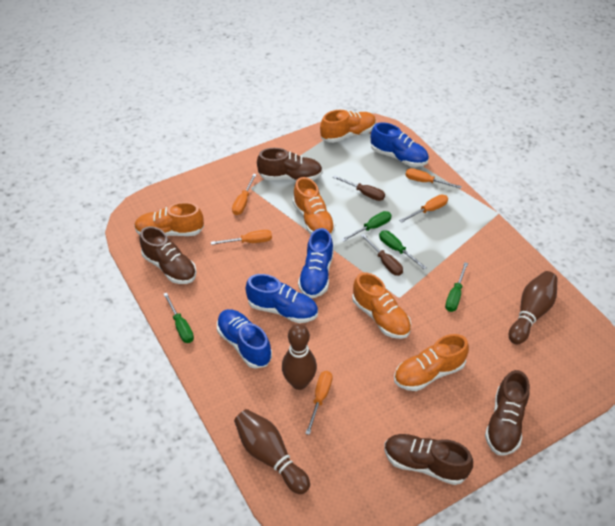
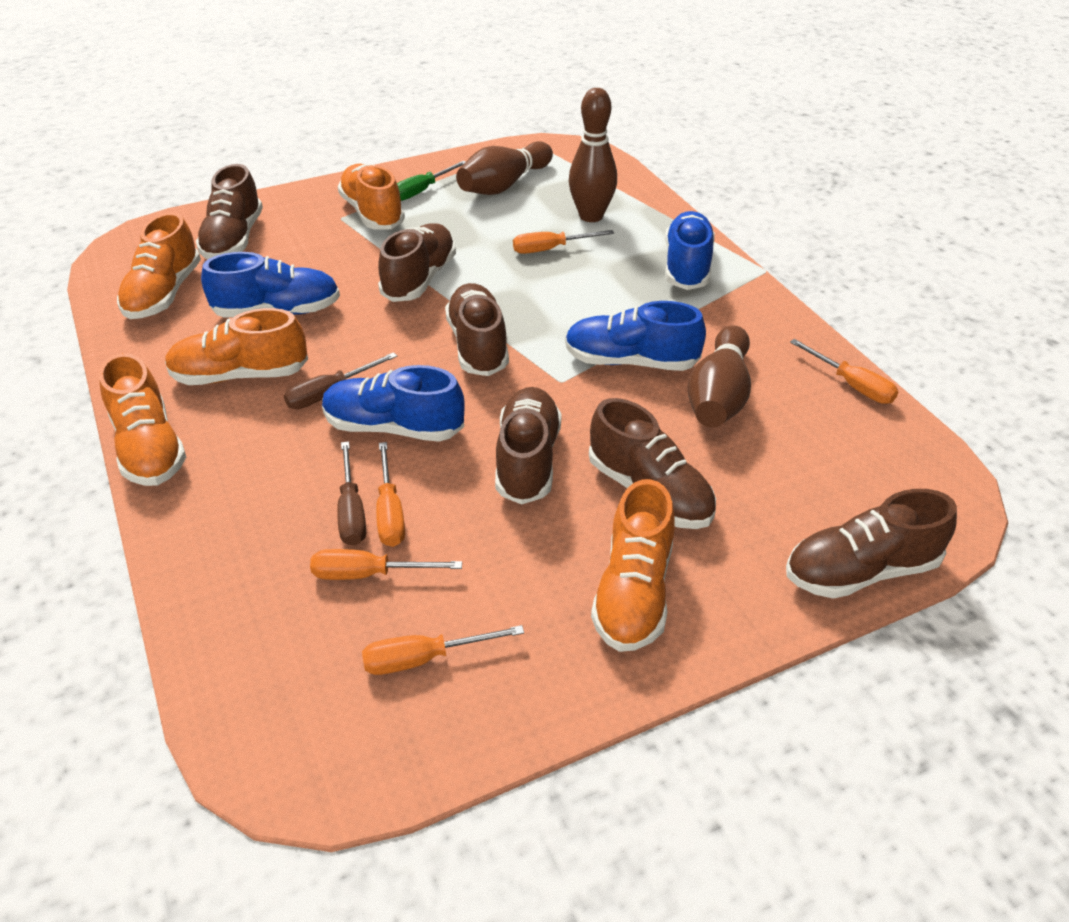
brown shoe: [139,226,197,284] [257,148,323,180] [384,434,473,485] [485,370,530,455] = 4 -> [196,164,263,259] [378,223,456,302] [445,283,509,376] [495,387,562,504] [589,398,716,529] [786,489,957,599] = 6
green screwdriver: [163,293,194,343] [341,211,392,242] [379,230,427,269] [445,262,468,312] = 4 -> [397,161,466,201] = 1

